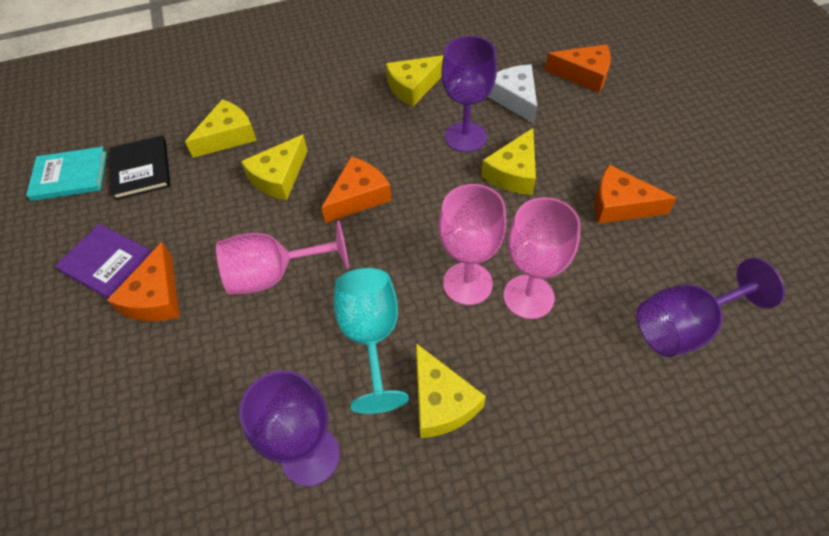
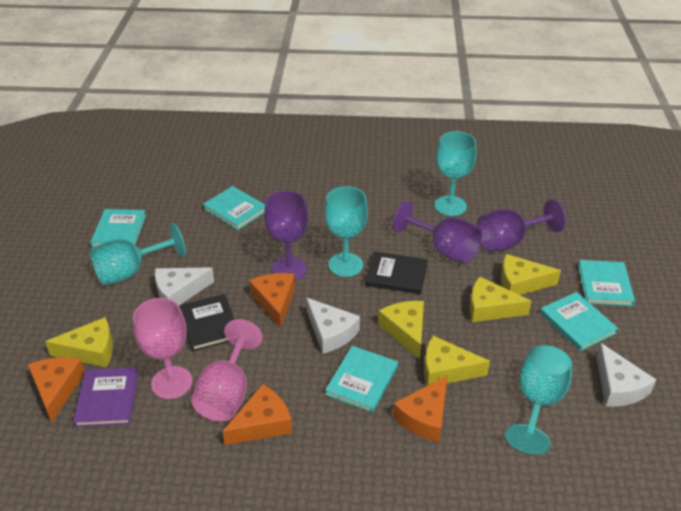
black book: [110,136,171,200] = 1 -> [179,294,235,351] [365,251,428,294] = 2
pink goblet: [216,220,349,295] [438,184,507,305] [503,197,581,319] = 3 -> [133,298,192,399] [191,319,263,421] = 2
turquoise book: [26,147,107,201] = 1 -> [90,209,146,247] [203,186,265,230] [325,346,398,413] [540,292,618,351] [578,260,635,306] = 5
turquoise goblet: [334,268,409,414] = 1 -> [90,223,186,285] [324,186,368,277] [434,131,477,216] [505,345,572,454] = 4
white cheese: [487,65,537,124] = 1 -> [155,267,214,305] [306,298,360,354] [596,343,656,407] = 3

